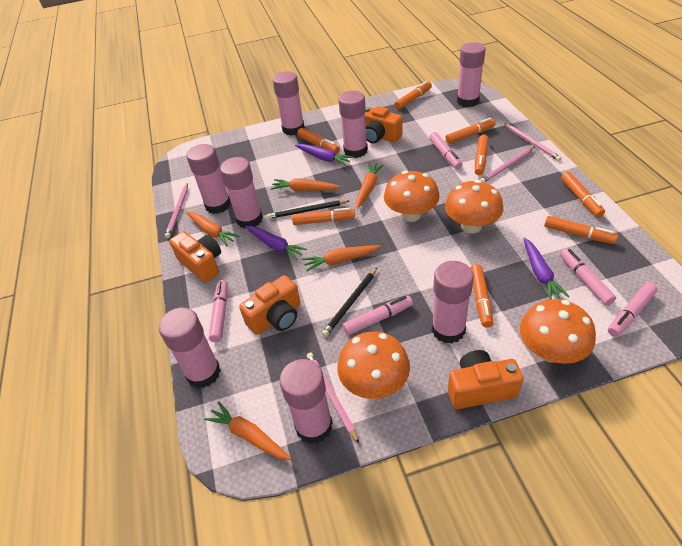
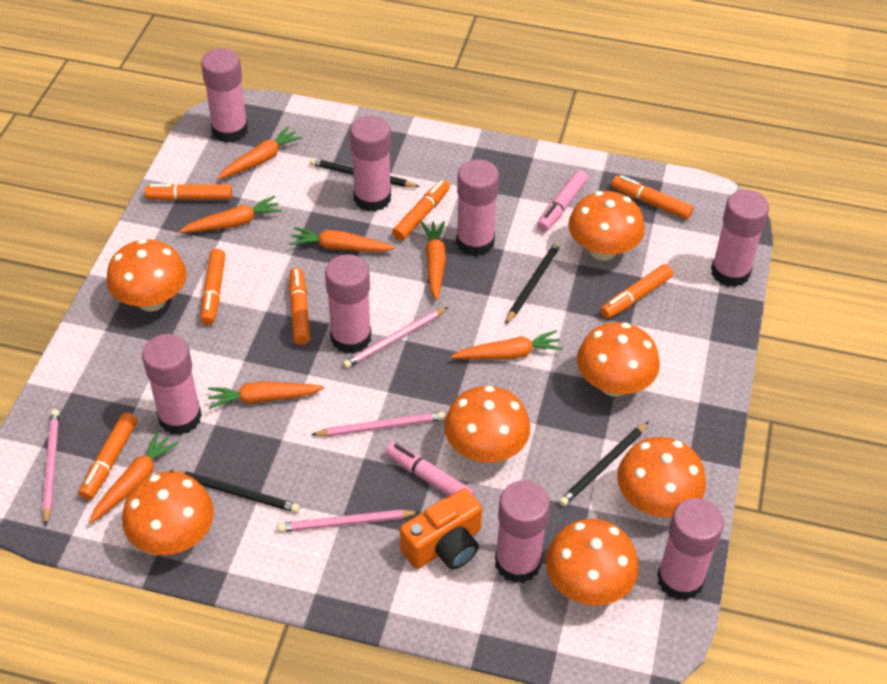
black pencil: [267,200,349,219] [322,268,377,337] = 2 -> [170,470,300,513] [310,158,420,187] [505,241,561,325] [559,422,648,506] = 4
orange camera: [169,231,221,283] [239,275,301,335] [365,106,403,144] [448,350,523,409] = 4 -> [400,488,482,569] = 1
orange carrot: [186,212,239,246] [204,401,292,460] [271,179,340,191] [302,245,382,272] [356,163,384,209] = 5 -> [89,431,179,523] [179,196,282,233] [208,381,324,409] [217,126,303,180] [290,227,395,252] [421,221,446,301] [451,330,563,359] = 7
orange marker: [292,208,355,225] [297,128,340,154] [394,81,432,110] [445,118,496,144] [470,264,493,327] [475,135,489,175] [544,216,618,244] [561,172,605,217] = 8 -> [79,413,137,500] [144,184,232,201] [201,249,226,325] [289,268,310,345] [392,180,450,241] [600,264,673,319] [612,175,693,220] = 7
orange mushroom: [337,331,410,399] [384,171,440,222] [445,180,503,233] [520,299,596,364] = 4 -> [106,239,187,311] [122,472,214,555] [444,386,530,463] [546,519,639,606] [568,191,645,261] [577,322,660,397] [617,437,706,517] = 7
pink marker: [209,280,228,342] [343,295,413,335] [429,132,462,169] [560,248,616,306] [608,282,658,337] = 5 -> [386,442,474,496] [537,170,588,232] = 2
purple carrot: [245,226,308,261] [295,144,354,166] [523,238,570,300] = 3 -> none = 0

